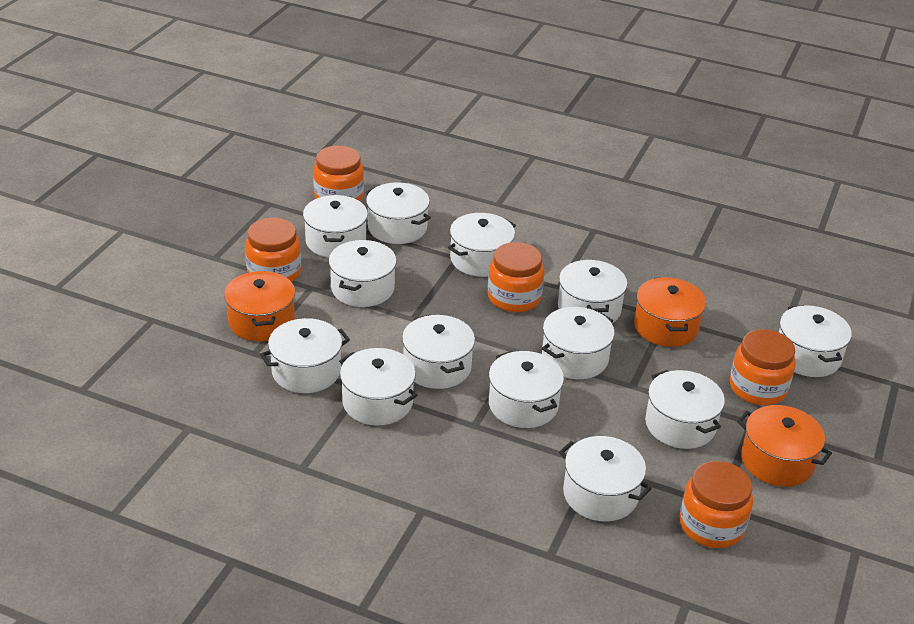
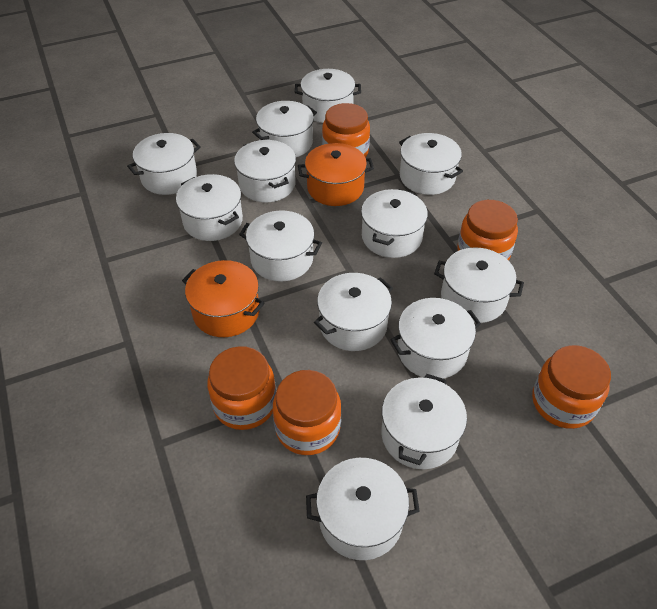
orange pot: [224,271,295,342] [634,277,706,347] [737,405,832,487] = 3 -> [182,260,265,337] [298,143,374,206] = 2

